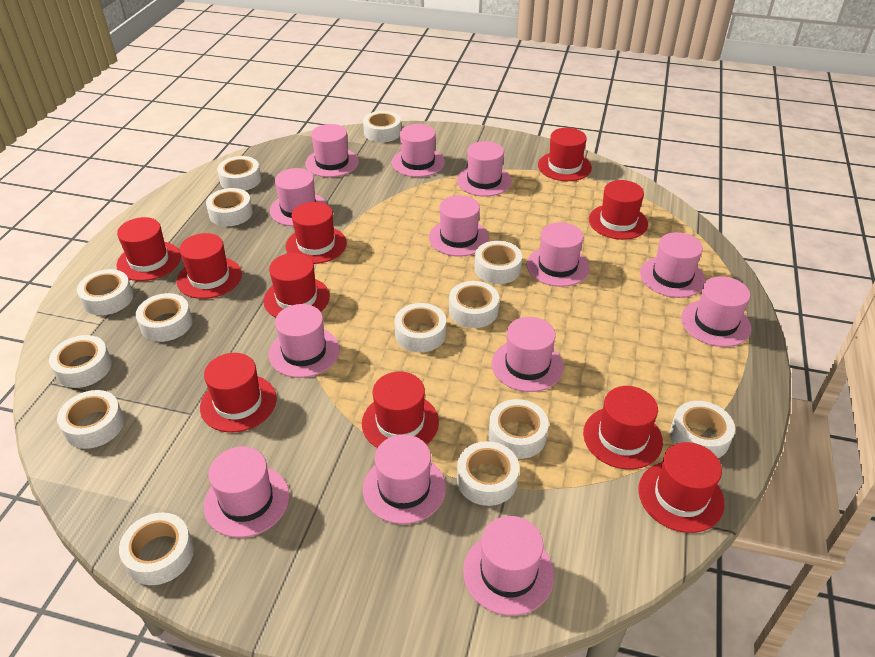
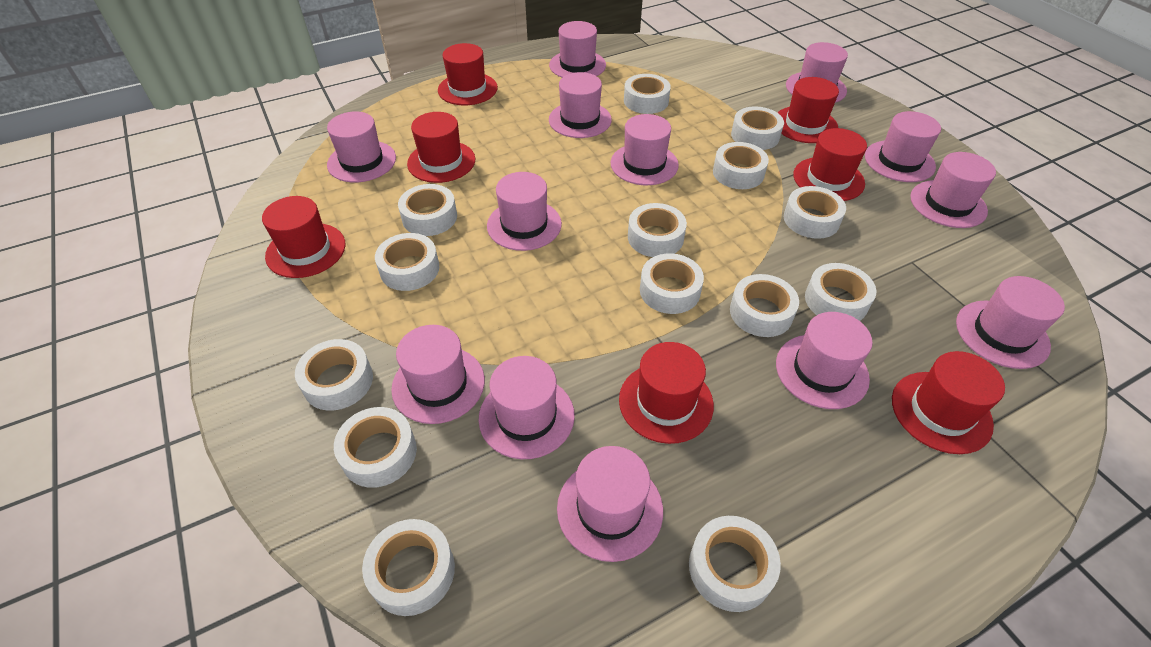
red hat: [116,217,181,281] [177,233,242,299] [200,353,277,432] [263,253,330,318] [286,202,347,264] [362,372,439,448] [538,128,592,181] [583,386,663,470] [589,180,648,240] [638,442,725,533] = 10 -> [262,196,345,278] [407,112,476,183] [438,43,498,105] [619,342,714,444] [777,77,839,143] [793,128,867,201] [892,351,1005,454] = 7

